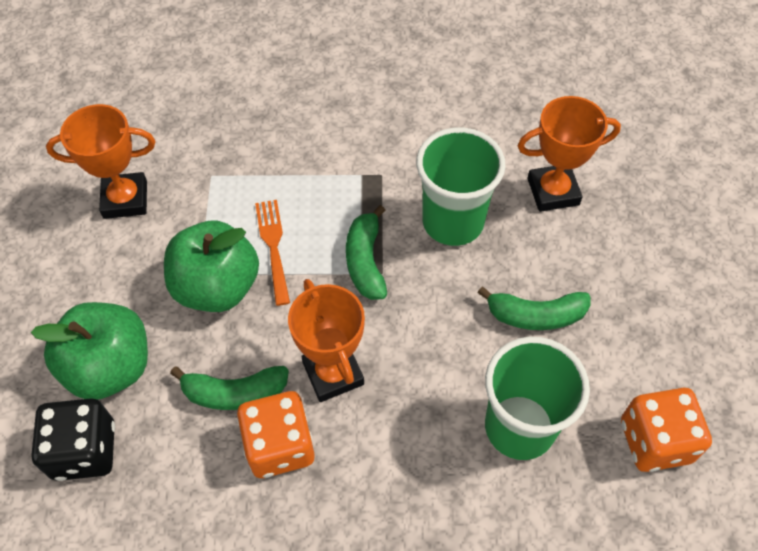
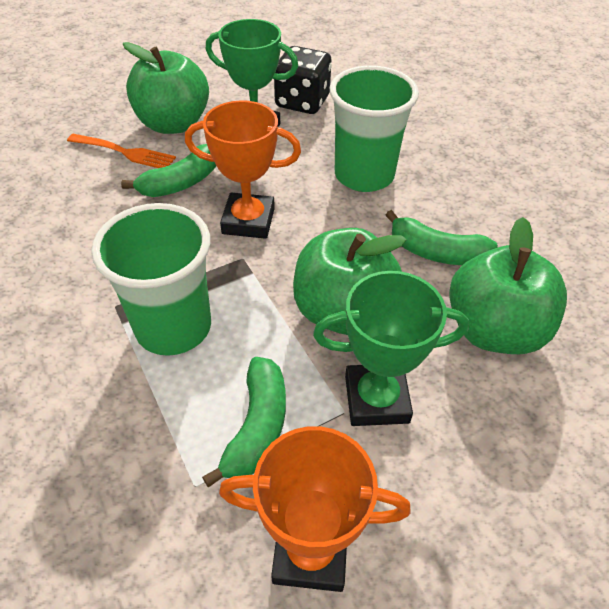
green apple: [31,302,148,399] [164,221,259,312] = 2 -> [123,42,209,134] [293,228,407,335] [449,217,567,354] = 3
green trophy: none = 0 -> [206,19,298,127] [313,271,469,426] = 2
orange dice: [237,391,315,478] [621,388,712,472] = 2 -> none = 0
orange trophy: [46,104,155,219] [288,279,365,402] [517,96,621,212] = 3 -> [185,100,301,239] [219,426,410,592] = 2

